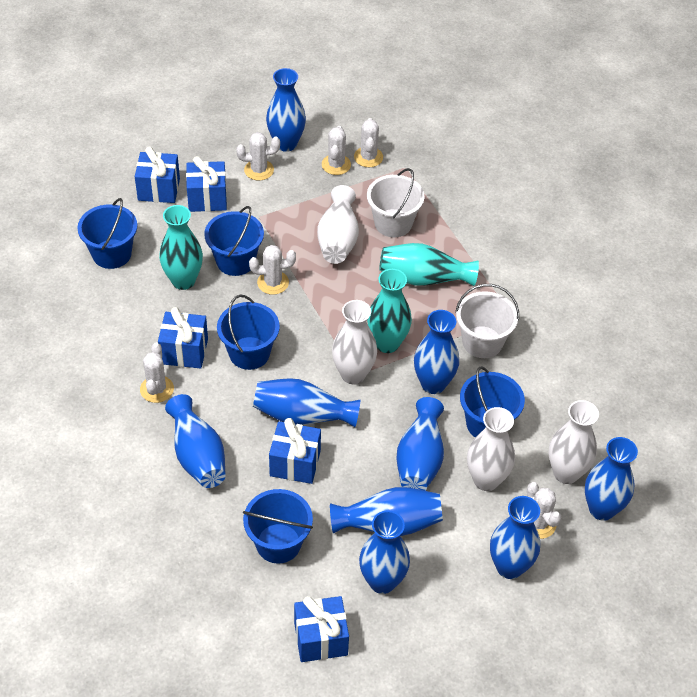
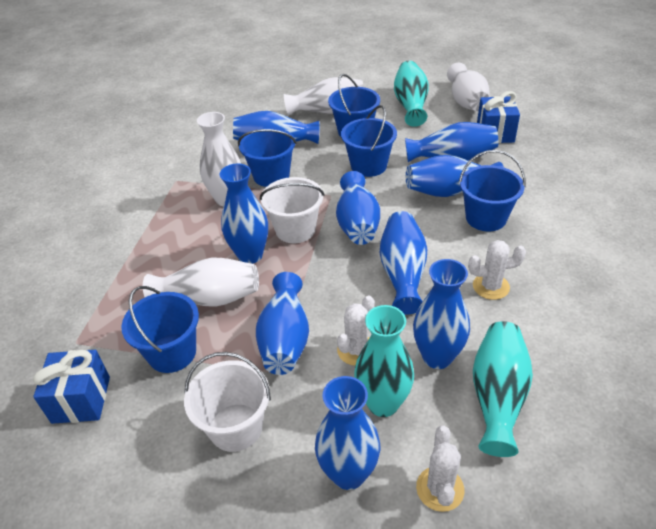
blue gift: [135,146,180,203] [158,307,208,369] [186,156,227,212] [269,418,321,484] [294,596,349,662] = 5 -> [33,350,110,424] [477,91,520,143] = 2
white cactus: [140,342,174,403] [236,132,280,181] [249,245,296,295] [322,126,351,175] [354,118,383,167] [527,482,561,539] = 6 -> [337,296,375,366] [416,426,464,512] [468,240,526,300] = 3

